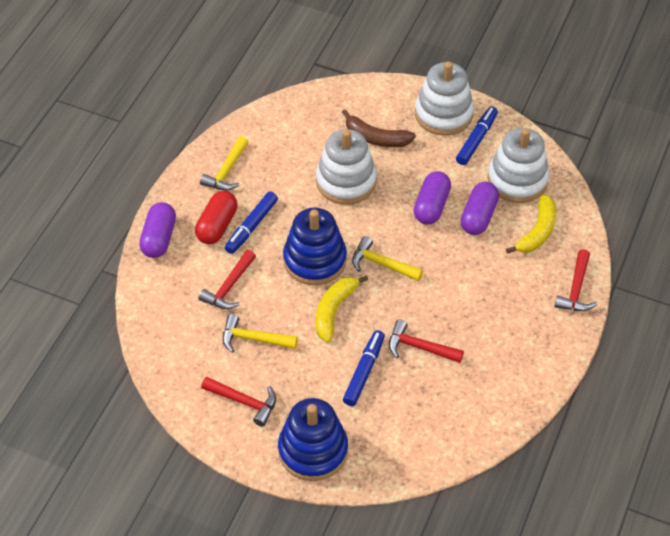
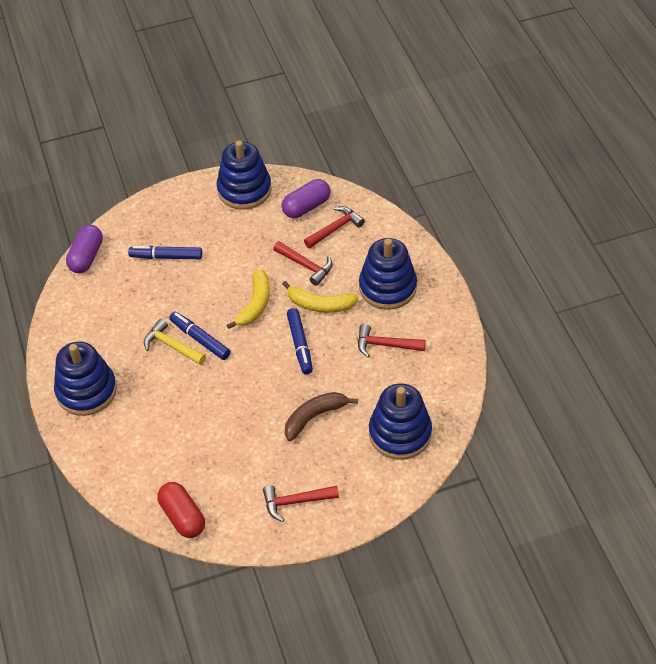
blue stacking toy: [278,398,348,481] [283,208,347,285] = 2 -> [54,341,117,416] [217,140,272,210] [359,238,417,310] [369,383,432,460] = 4
purple capsule: [139,202,176,258] [414,171,451,224] [461,182,499,235] = 3 -> [66,225,103,273] [281,179,331,218] = 2
white stacking toy: [316,129,377,205] [415,61,474,136] [487,128,549,203] = 3 -> none = 0
yellow hammer: [200,136,249,191] [223,314,298,353] [352,236,423,281] = 3 -> [144,319,206,365] = 1

